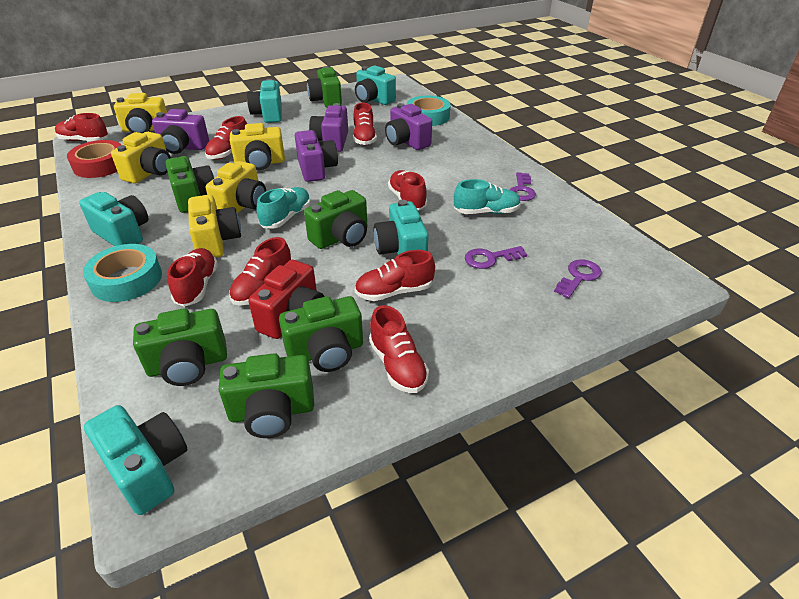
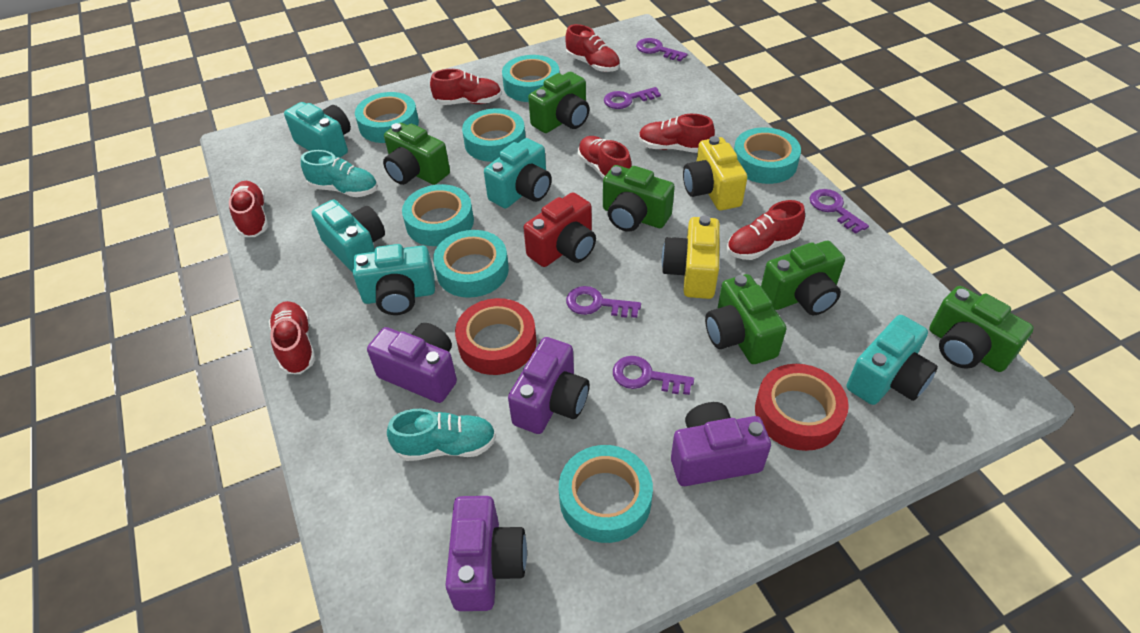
purple key: [465,246,527,269] [510,172,536,201] [554,259,601,298] = 3 -> [566,286,641,318] [604,87,661,109] [613,356,694,395] [636,38,687,62] [810,189,869,234] = 5
red shoe: [55,113,108,141] [168,248,218,307] [205,116,247,160] [229,237,291,305] [353,103,377,145] [355,250,435,301] [369,305,429,393] [388,170,427,210] = 8 -> [229,181,268,237] [269,301,315,374] [430,69,502,105] [565,24,620,72] [578,136,632,179] [639,114,715,153] [727,200,805,260] = 7
red tape: [67,140,121,178] = 1 -> [455,298,537,375] [755,364,849,451] = 2
turquoise tape: [83,244,162,302] [407,96,451,126] = 2 -> [355,92,419,143] [402,184,474,246] [433,230,509,298] [462,108,526,162] [502,55,560,102] [559,445,653,543] [734,127,801,184] = 7
yellow camera: [111,132,171,184] [114,93,167,133] [188,195,241,258] [206,161,266,213] [230,123,285,170] = 5 -> [661,215,720,299] [683,136,747,210] = 2

